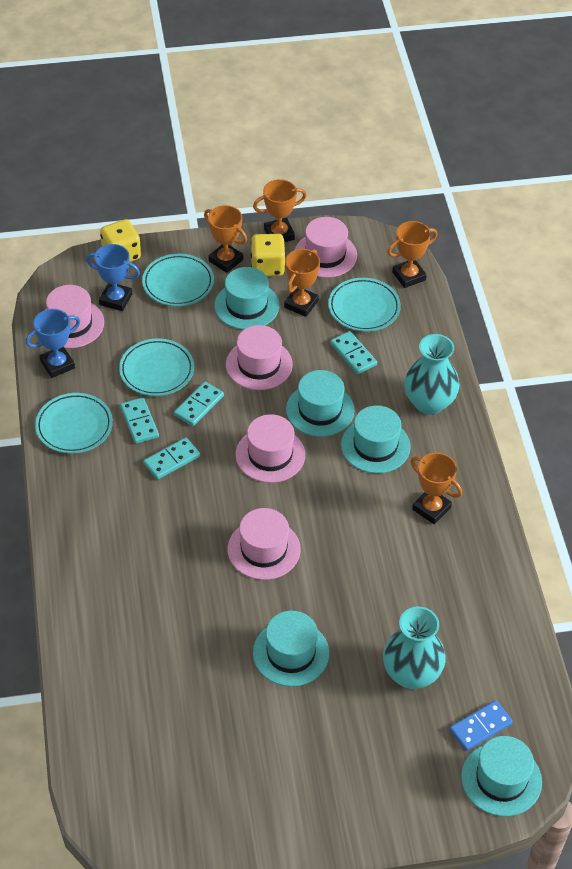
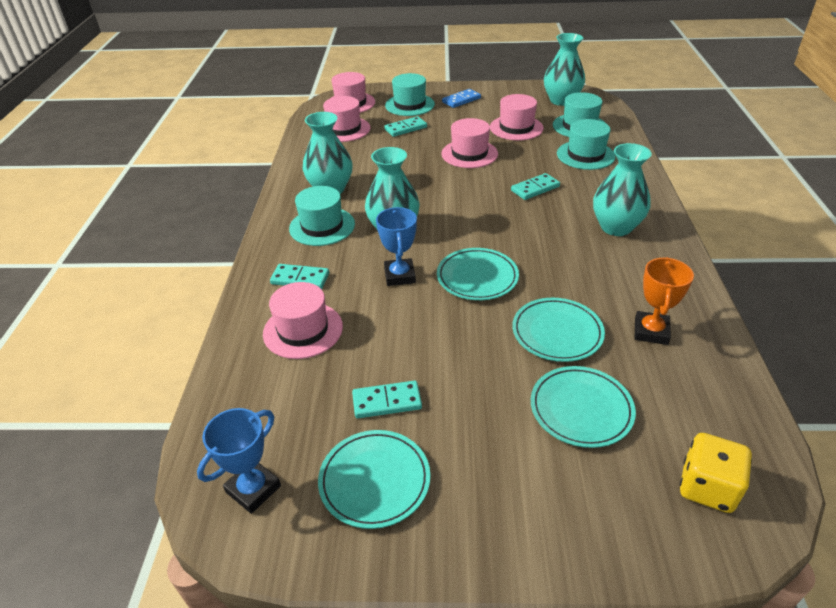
orange trophy: [204,205,247,273] [253,179,307,242] [284,249,320,317] [387,221,438,288] [411,453,462,524] = 5 -> [635,257,694,345] = 1
turquoise hat: [214,267,279,330] [253,611,329,687] [286,370,354,437] [341,405,411,473] [461,736,542,816] = 5 -> [289,186,355,246] [385,73,435,116] [553,92,605,137] [557,119,616,170] = 4
turquoise vase: [383,606,446,689] [404,334,460,415] = 2 -> [303,112,353,194] [365,147,420,229] [544,33,585,106] [593,143,652,236] = 4
yellow dice: [100,219,141,262] [251,234,285,276] = 2 -> [680,433,752,513] = 1

